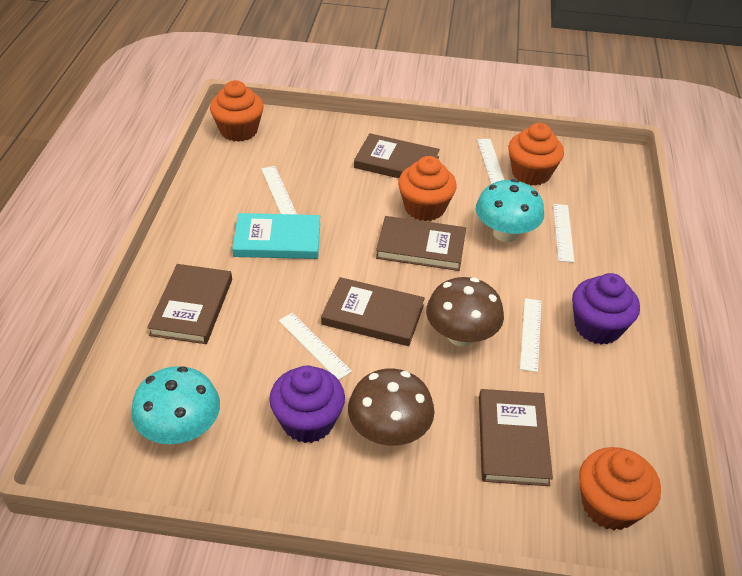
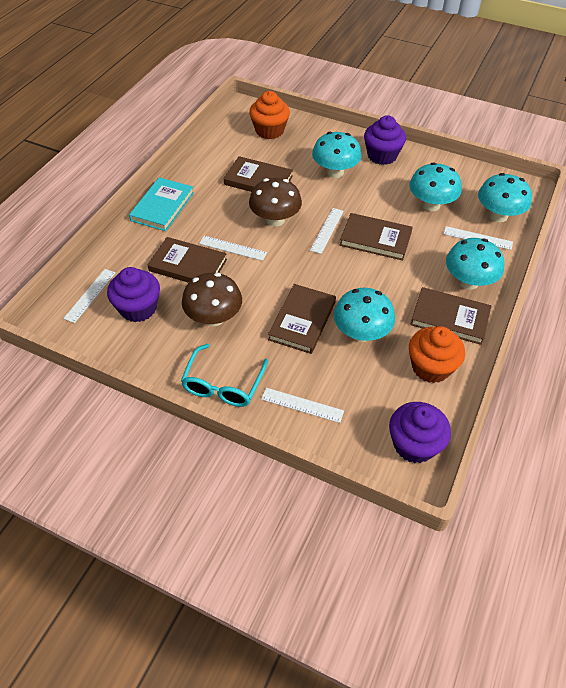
orange cupcake: [210,80,264,142] [398,156,457,221] [508,123,564,186] [579,447,661,530] = 4 -> [249,91,290,139] [409,326,465,383] = 2
purple cupcake: [269,365,345,443] [572,273,640,345] = 2 -> [107,267,160,322] [364,115,406,165] [389,402,451,463] = 3
turquoise glasses: none = 0 -> [181,344,268,407] = 1
turquoise mushroom: [131,366,220,444] [476,179,544,242] = 2 -> [312,132,361,178] [334,288,395,342] [409,162,462,211] [446,238,504,290] [478,173,532,222] = 5

